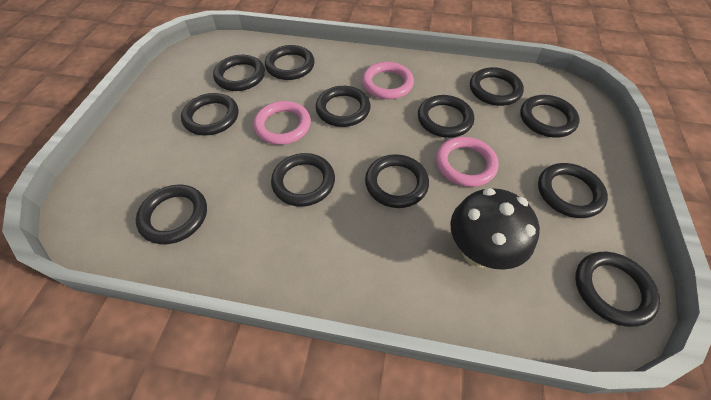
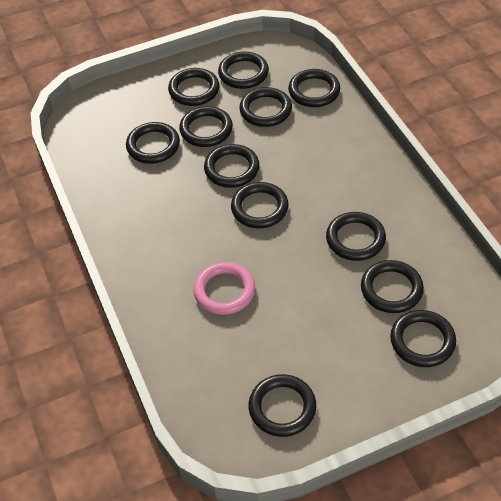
black mushroom: [450,188,540,270] = 1 -> none = 0
pink ring: [253,101,311,145] [362,62,414,99] [436,137,499,187] = 3 -> [194,262,255,315] = 1

